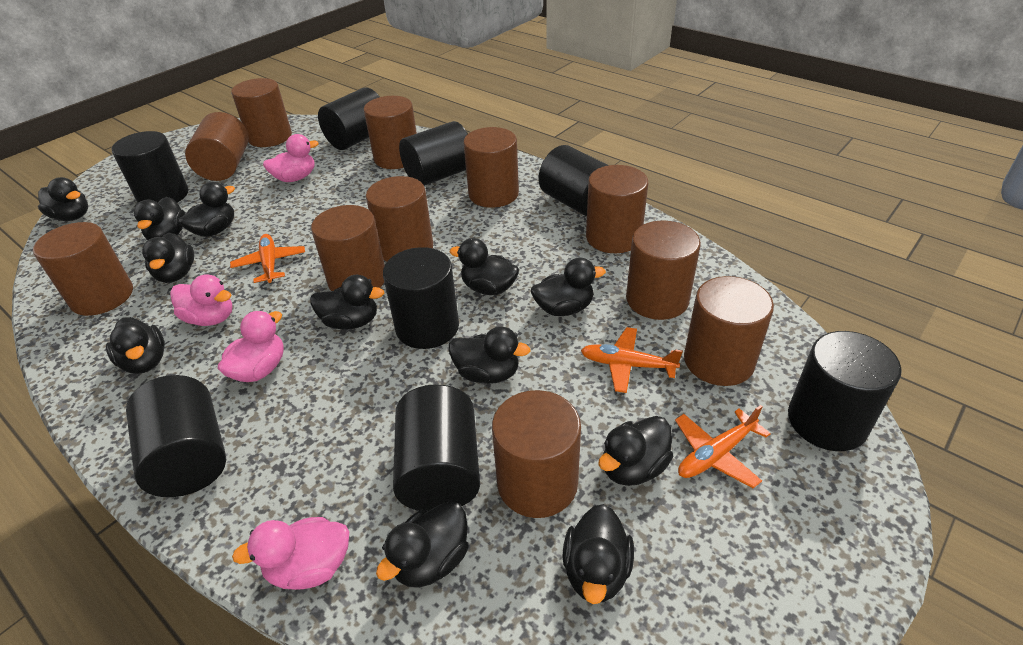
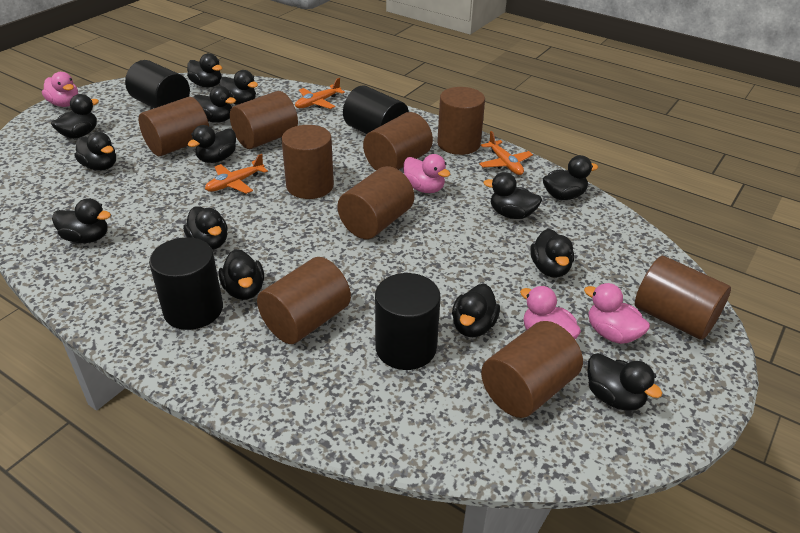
black cylinder: [112,131,188,203] [126,375,226,497] [318,87,380,150] [383,247,459,349] [393,384,480,511] [399,121,468,186] [539,145,608,217] [788,331,902,451] = 8 -> [125,60,190,108] [149,237,223,330] [343,86,409,134] [375,273,441,370] = 4
black duck: [38,177,88,221] [106,317,165,374] [134,197,186,240] [142,233,194,283] [178,182,235,237] [310,275,384,330] [376,501,469,588] [449,326,530,384] [450,238,519,295] [531,257,606,316] [563,504,634,604] [598,416,673,486] = 12 -> [51,94,99,139] [52,198,111,243] [75,132,116,171] [183,206,228,250] [187,53,222,88] [187,125,236,163] [193,86,236,123] [219,70,258,105] [219,249,264,300] [452,284,500,337] [483,172,542,219] [530,229,574,278] [543,155,598,200] [588,353,663,411] = 14
brown cylinder: [33,222,133,316] [185,112,249,181] [231,78,292,147] [311,205,385,291] [364,96,417,169] [366,176,433,262] [463,127,519,208] [492,390,581,518] [586,165,648,253] [626,221,701,320] [684,276,774,386] = 11 -> [139,97,209,156] [230,91,298,149] [257,257,351,344] [281,125,334,199] [337,166,414,239] [363,112,433,170] [437,87,485,155] [481,321,583,418] [635,256,731,340] = 9

